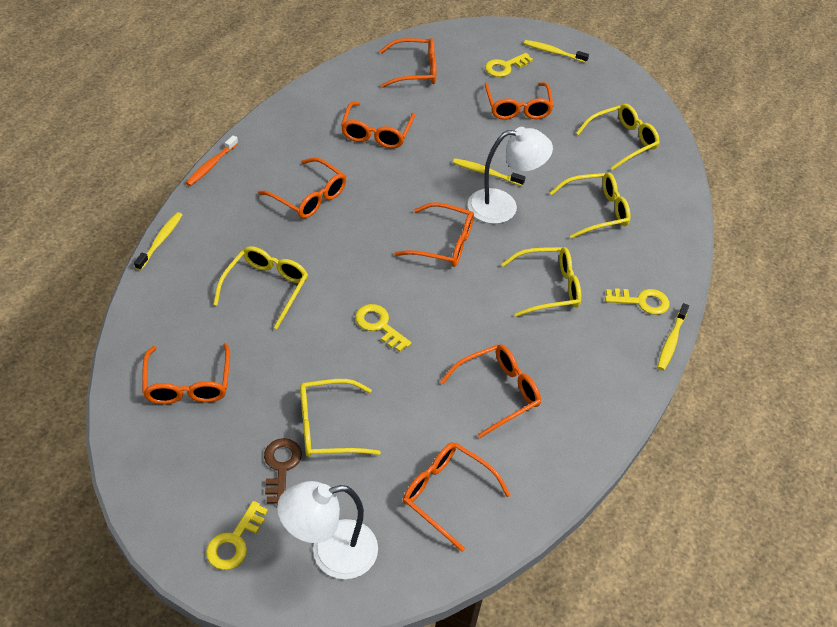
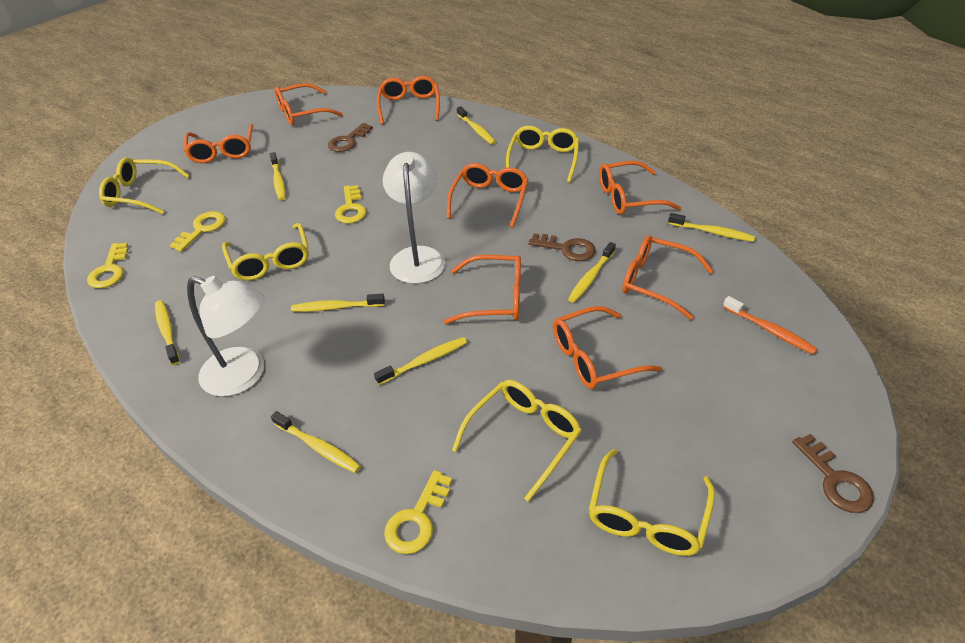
brown key: [264,438,302,505] = 1 -> [328,123,373,152] [528,233,595,261] [792,434,874,513] = 3
yellow toothbrush: [134,212,182,271] [453,158,526,186] [524,40,589,63] [657,303,689,371] = 4 -> [155,300,180,365] [270,152,286,200] [271,411,361,473] [291,294,385,312] [374,337,467,385] [457,106,496,145] [568,242,616,303] [668,213,756,242] = 8

